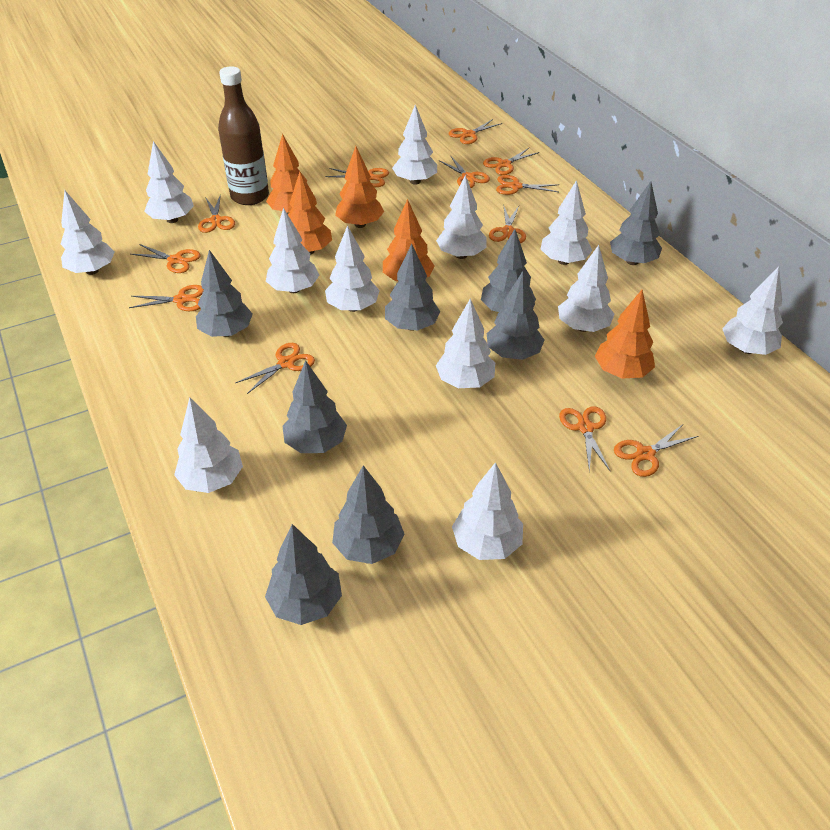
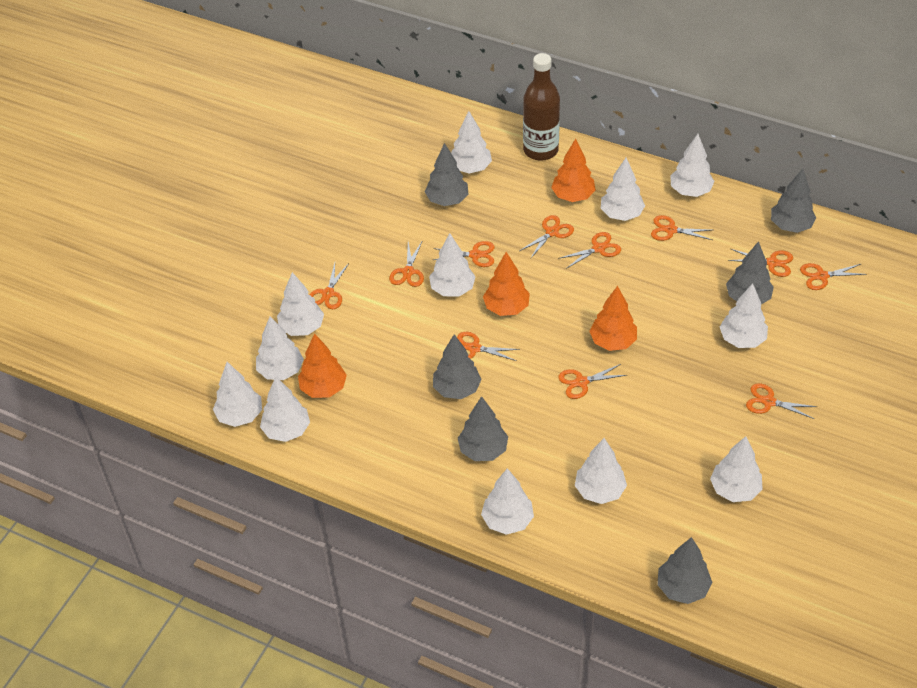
grey tree: [196,250,253,337] [265,524,342,625] [283,360,347,453] [332,465,405,564] [385,244,440,331] [481,229,536,312] [487,271,544,360] [610,181,662,265] = 8 -> [425,143,468,206] [433,334,482,399] [458,396,508,461] [657,537,712,604] [726,241,774,304] [771,169,816,233] = 6
orange scissors: [129,285,204,311] [130,244,201,273] [198,194,235,233] [235,343,315,394] [326,168,389,187] [439,156,490,188] [448,119,503,144] [483,148,539,175] [489,206,526,243] [496,175,559,195] [559,406,610,472] [614,424,698,477] = 12 -> [309,263,349,309] [389,240,424,287] [433,241,495,267] [457,332,520,361] [519,215,574,259] [558,232,621,269] [558,364,627,399] [651,215,712,241] [728,249,793,277] [746,383,817,419] [800,263,867,290] = 11
orange tree: [266,134,313,214] [288,172,332,255] [335,146,384,228] [383,199,435,281] [595,290,655,379] = 5 -> [298,333,347,398] [483,252,530,316] [551,139,596,202] [589,286,637,351] = 4

